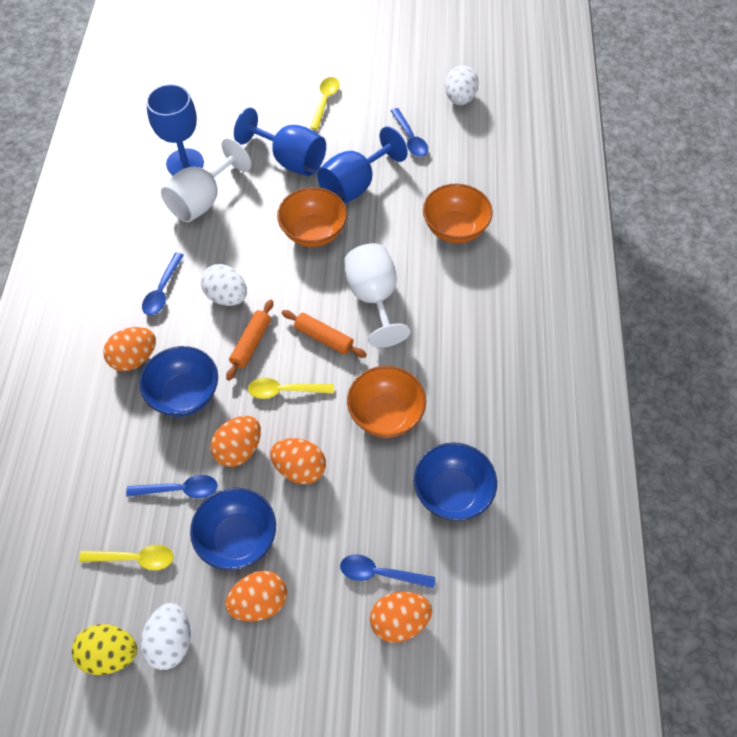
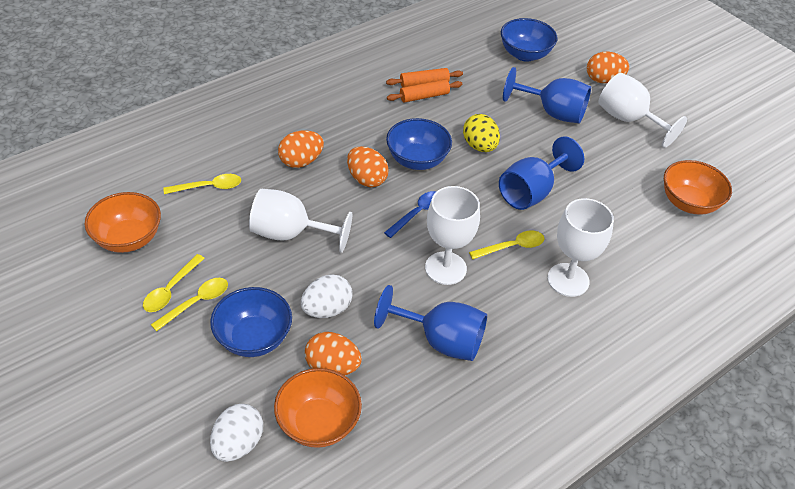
blue spoon: [126,475,218,498] [142,253,184,315] [340,554,435,589] [391,108,428,157] = 4 -> [384,191,436,238] = 1
orange egg: [103,327,156,371] [210,416,261,467] [225,571,287,621] [270,438,326,484] [370,592,432,643] = 5 -> [278,131,324,168] [305,332,362,375] [347,146,389,187] [587,52,629,83] = 4
white egg: [141,603,190,670] [201,264,247,306] [445,65,479,105] = 3 -> [210,404,263,462] [301,274,353,318] = 2
white goblet: [161,138,251,222] [344,243,411,348] = 2 -> [249,189,352,253] [425,186,480,285] [547,198,614,297] [599,73,687,148] = 4
yellow spoon: [79,545,174,570] [248,378,334,399] [310,77,339,130] = 3 -> [143,254,205,312] [151,278,228,331] [164,174,241,194] [469,231,545,259] = 4

